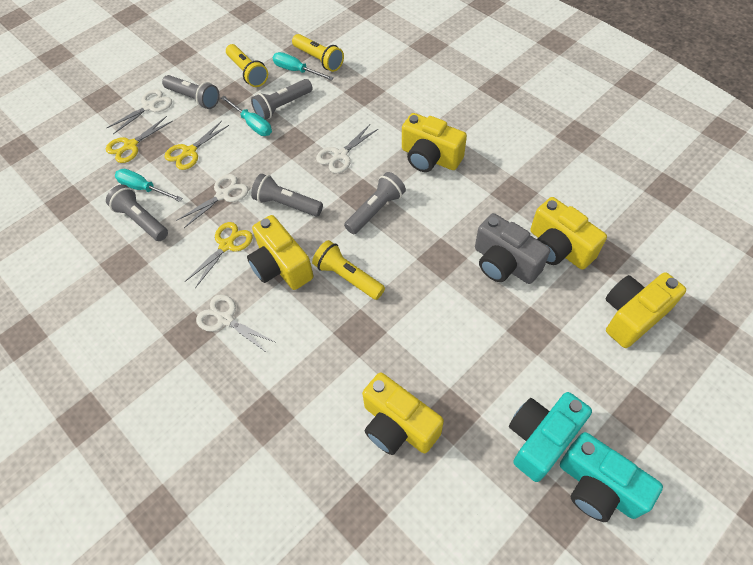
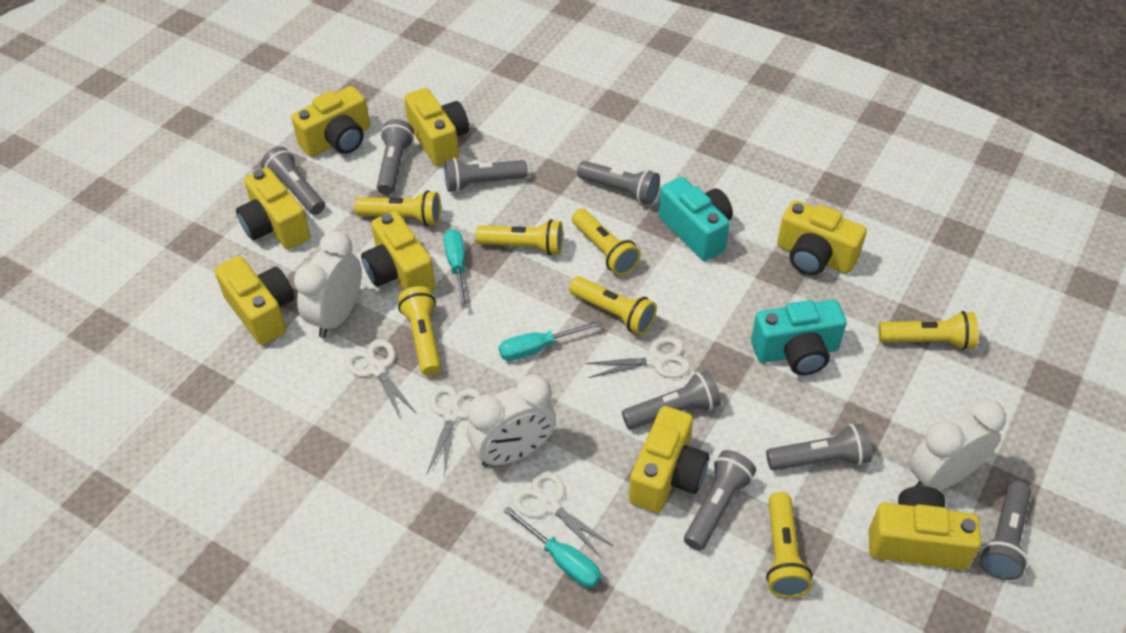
grey camera: [475,213,550,284] = 1 -> none = 0
grey flashlight: [106,185,168,241] [162,75,219,109] [251,79,313,120] [251,174,323,217] [344,172,406,234] = 5 -> [261,147,325,215] [377,119,414,195] [444,158,528,192] [577,161,660,204] [622,370,721,430] [684,450,756,551] [766,424,872,471] [980,481,1031,580] = 8
white clock: none = 0 -> [294,231,362,338] [467,374,556,467] [910,399,1006,490] = 3
yellow camera: [247,215,314,290] [362,372,444,455] [402,113,467,172] [530,197,607,270] [606,272,686,348] = 5 -> [214,256,295,345] [236,167,311,250] [291,86,370,157] [361,211,436,290] [404,88,469,166] [629,406,709,513] [777,200,867,275] [869,486,981,570] = 8
yellow flashlight: [226,44,268,87] [292,34,344,72] [312,240,385,300] = 3 -> [355,190,441,226] [398,286,441,376] [476,219,563,256] [569,276,657,335] [572,209,641,275] [766,492,813,598] [879,311,978,350] = 7
yellow scissors: [106,116,173,163] [165,121,229,170] [185,222,253,288] = 3 -> none = 0

